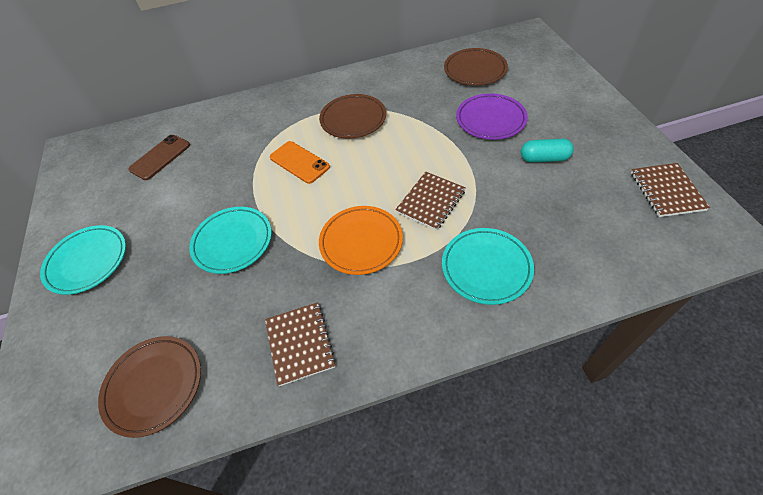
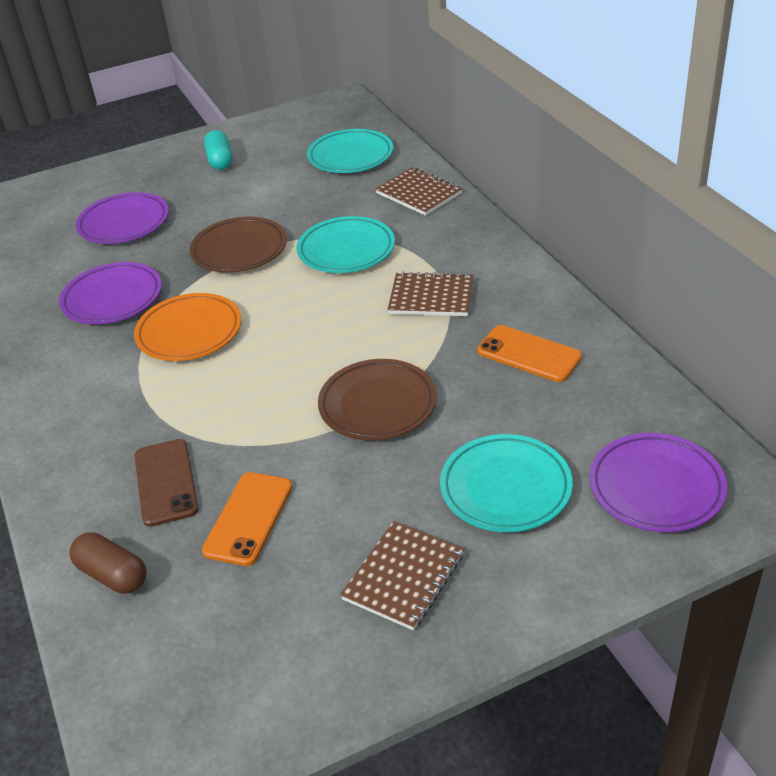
brown capsule: none = 0 -> [69,532,146,594] = 1
brown plate: [98,336,201,438] [319,94,386,139] [444,48,508,86] = 3 -> [190,217,287,273] [318,359,437,440] = 2
orange phone: [270,141,330,184] = 1 -> [202,472,293,566] [477,325,582,382] = 2
purple plate: [456,93,528,140] = 1 -> [59,262,162,324] [76,192,169,244] [589,433,727,532] = 3

